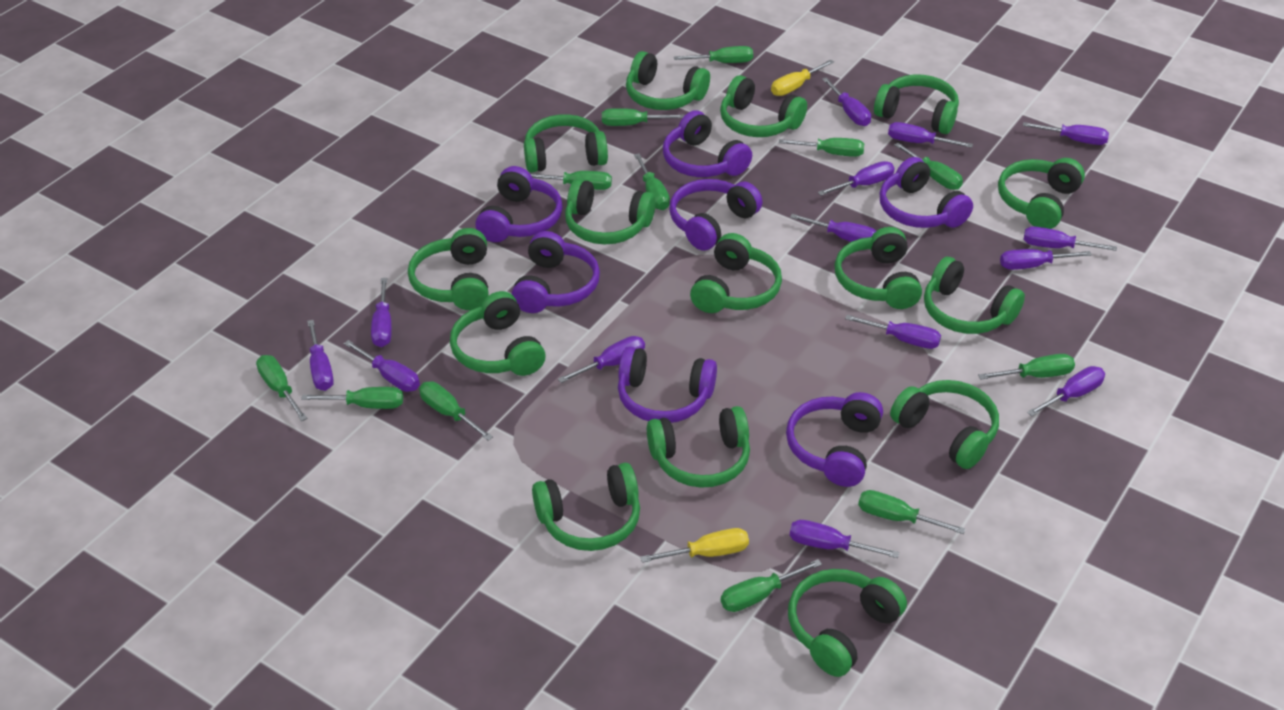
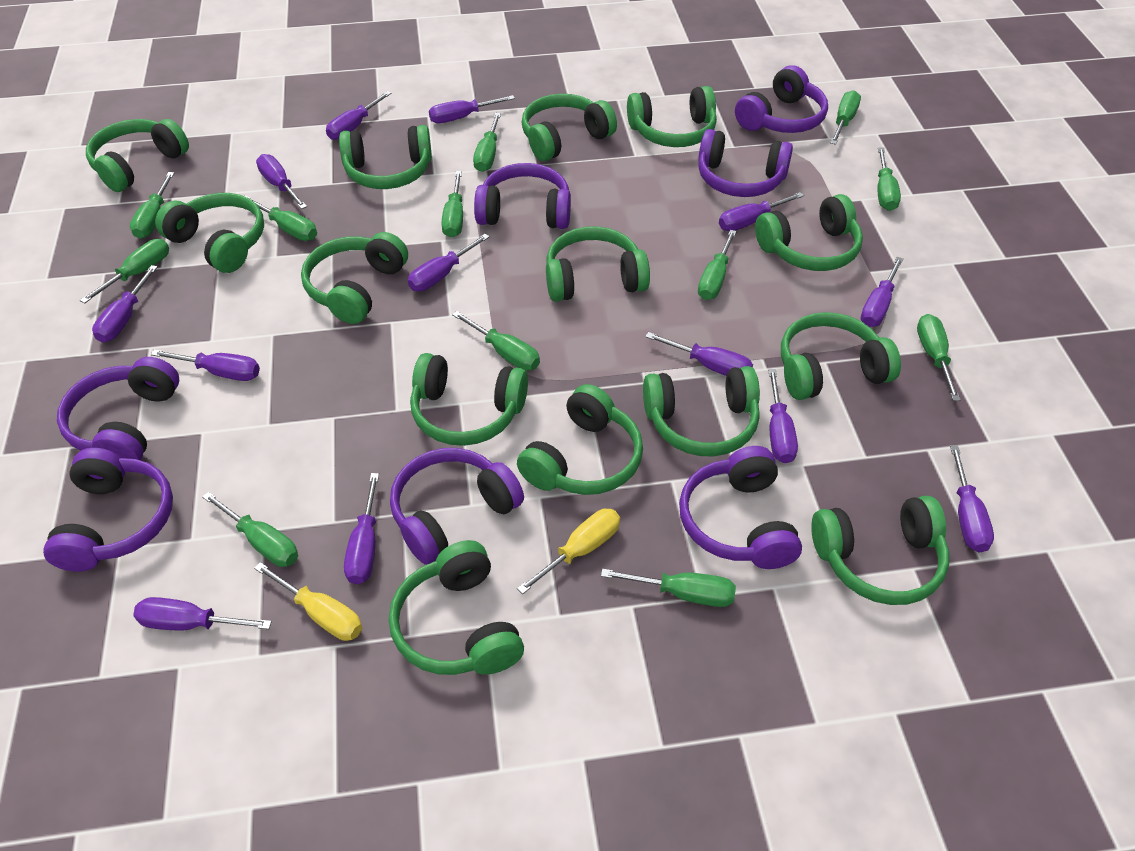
green headphones: [408,228,489,310] [450,291,546,376] [524,114,608,173] [532,463,640,551] [565,179,656,244] [626,51,710,110] [647,406,750,488] [690,233,782,313] [720,75,807,137] [788,569,907,677] [835,227,922,309] [874,74,959,134] [890,380,999,469] [924,257,1025,334] [998,158,1085,229] = 15 -> [86,119,189,192] [155,193,264,273] [301,232,408,324] [339,125,432,189] [389,540,524,675] [410,353,528,446] [517,384,643,495] [522,94,617,161] [546,226,650,302] [627,86,717,147] [643,366,760,456] [755,194,863,271] [781,312,901,400] [811,496,949,605] = 14
purple screwdriver: [307,320,334,391] [344,340,420,392] [371,278,392,347] [558,336,645,383] [789,520,899,558] [790,214,876,242] [818,161,895,196] [822,77,871,126] [845,315,941,349] [888,122,973,148] [1000,249,1092,270] [1023,122,1109,145] [1024,226,1117,251] [1027,366,1105,416] = 14 -> [92,265,157,343] [133,597,272,631] [151,349,260,381] [256,154,307,209] [326,91,391,140] [344,473,379,584] [408,234,490,291] [429,95,515,123] [645,332,753,376] [719,192,804,231] [768,369,798,463] [861,257,904,327] [950,446,994,553] = 13

